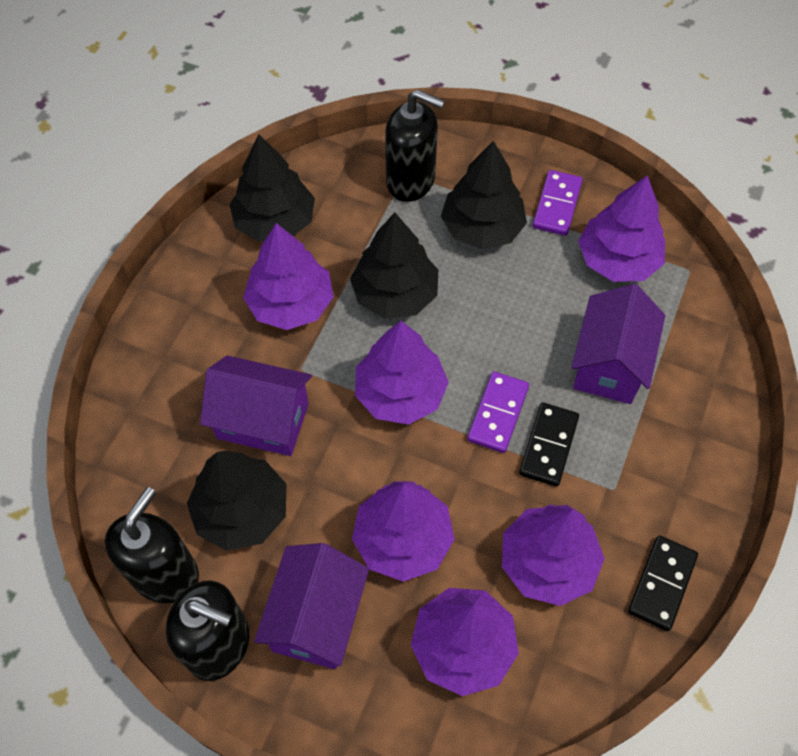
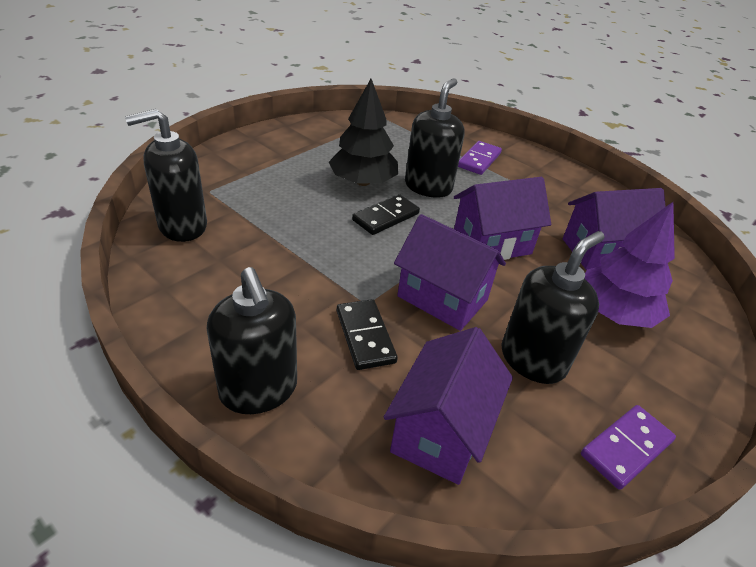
black soap dispenser: [105,487,199,603] [166,580,249,681] [385,89,445,202] = 3 -> [125,109,207,242] [207,267,297,414] [405,78,465,198] [502,231,605,384] = 4
black tree: [187,451,286,551] [229,135,315,242] [350,212,438,319] [441,141,527,249] = 4 -> [329,79,398,186] = 1
purple house: [200,355,312,456] [254,543,369,669] [571,284,665,404] = 3 -> [384,327,513,485] [394,214,506,331] [454,177,551,260] [563,188,666,270] = 4
purple tree: [243,223,333,330] [352,481,455,582] [355,321,449,425] [411,588,519,696] [502,504,605,606] [578,175,665,282] = 6 -> [584,202,675,328] = 1

